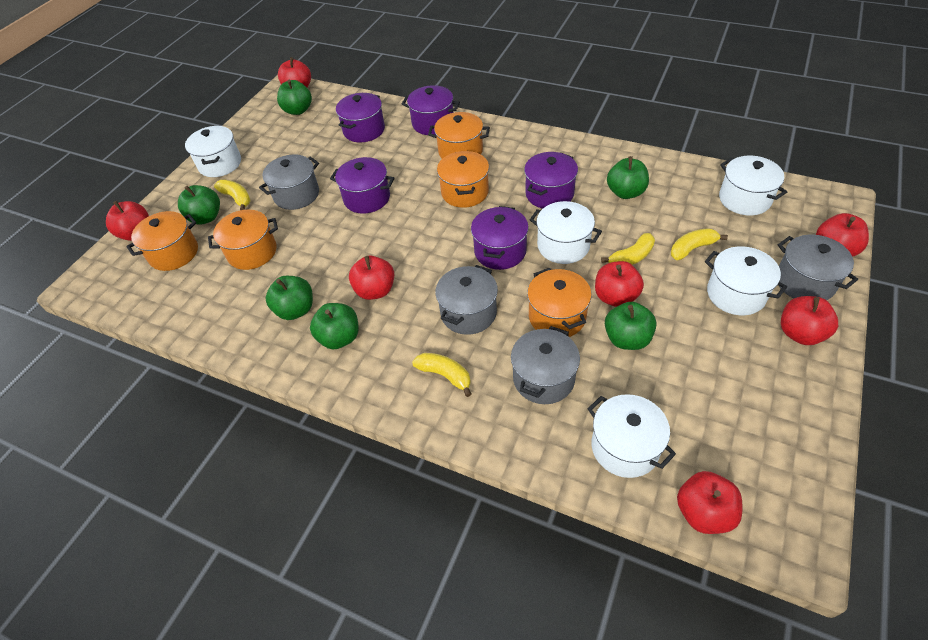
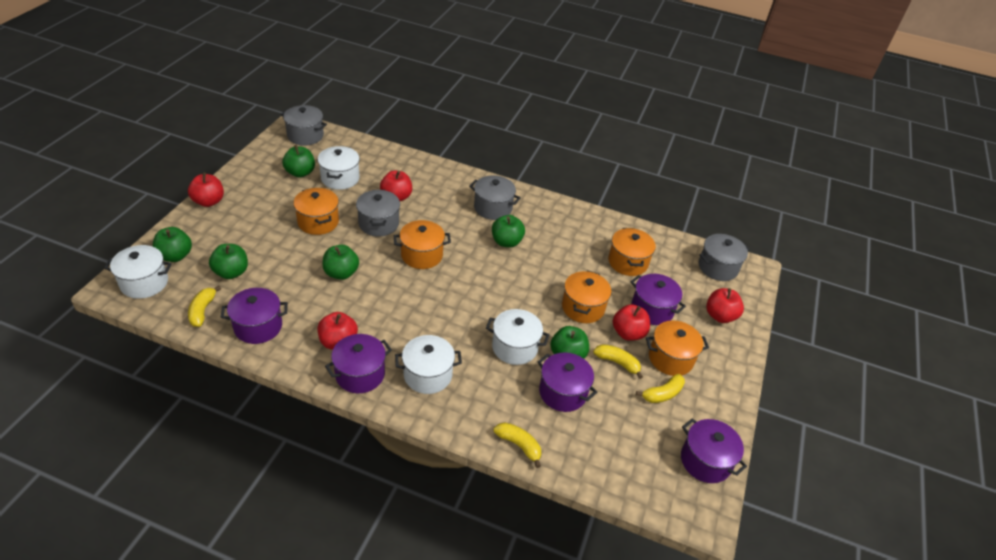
red apple: [106,201,149,241] [278,57,311,87] [349,256,394,300] [595,261,644,307] [677,471,742,534] [781,296,838,345] [816,213,869,257] = 7 -> [188,173,224,207] [317,312,358,350] [380,171,412,201] [613,304,650,341] [706,288,744,323] = 5
white pot: [185,126,241,177] [530,201,602,264] [588,394,676,478] [705,246,787,315] [719,156,787,215] = 5 -> [104,245,172,299] [318,146,360,190] [395,335,462,394] [486,309,549,365] = 4

